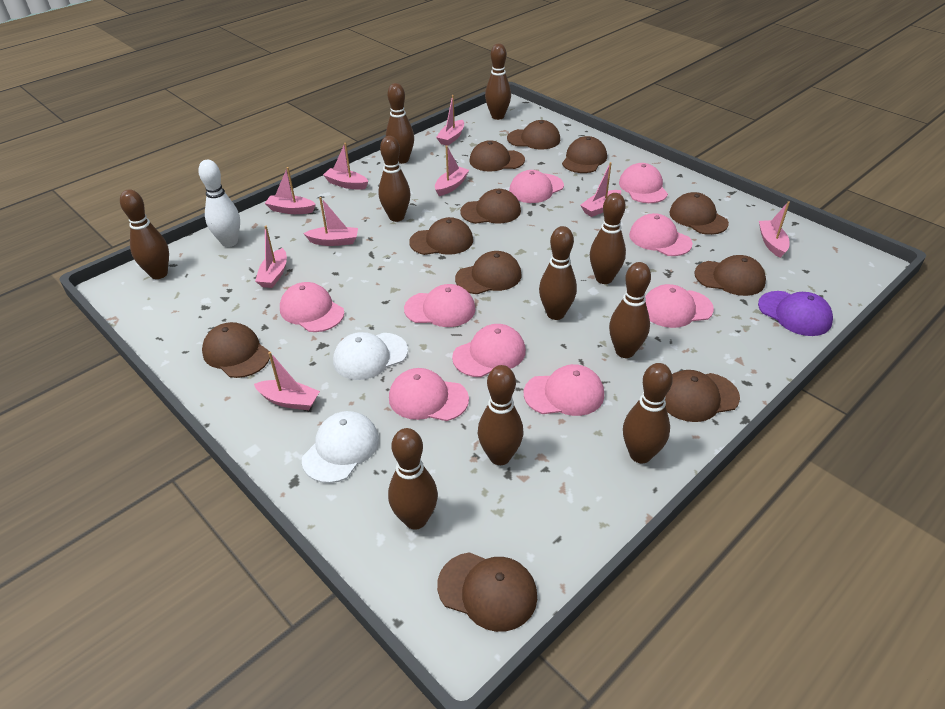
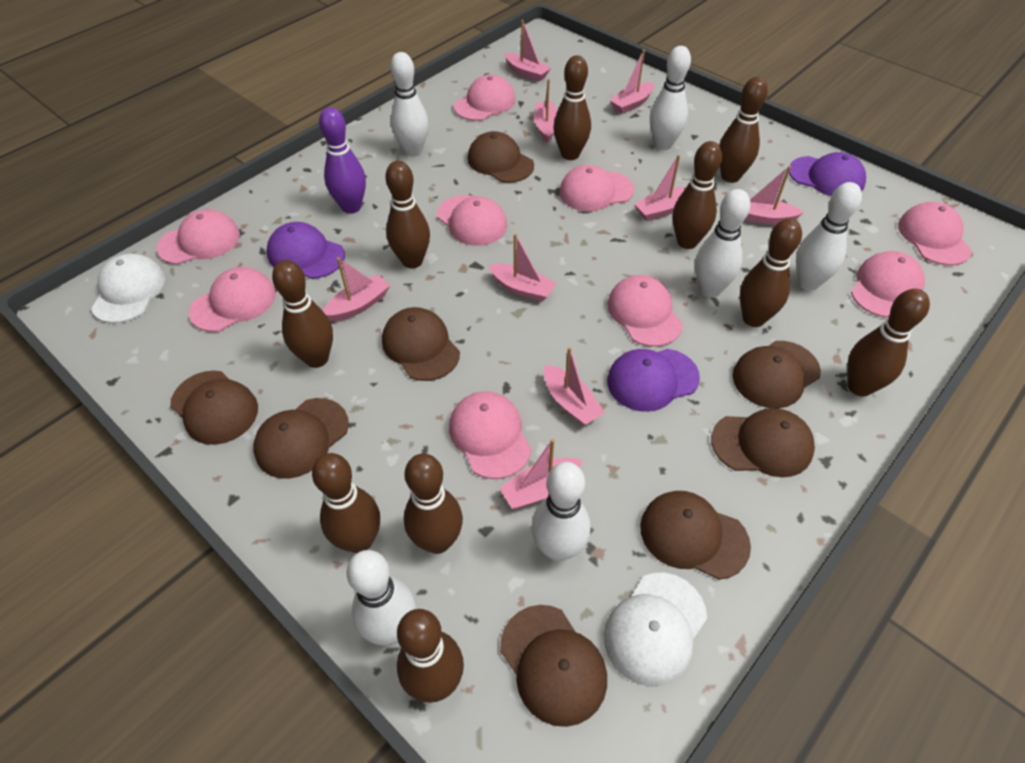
brown cap: [202,322,270,378] [409,217,473,255] [437,552,537,632] [455,251,522,294] [460,189,521,224] [469,140,525,172] [507,120,560,149] [562,136,607,173] [665,370,740,422] [669,192,729,235] [694,255,766,296] = 11 -> [170,371,258,445] [254,398,349,479] [382,307,460,381] [467,131,534,183] [500,605,607,727] [640,491,751,580] [711,408,815,477] [732,341,821,408] = 8
purple bowling pin: none = 0 -> [319,107,366,214] = 1
purple cap: [758,291,833,336] = 1 -> [267,222,345,279] [607,349,700,412] [789,152,866,196] = 3
white bowling pin: [198,160,240,247] = 1 -> [347,550,416,645] [390,52,429,156] [531,462,591,562] [650,46,691,150] [695,189,750,298] [796,182,862,291] = 6

